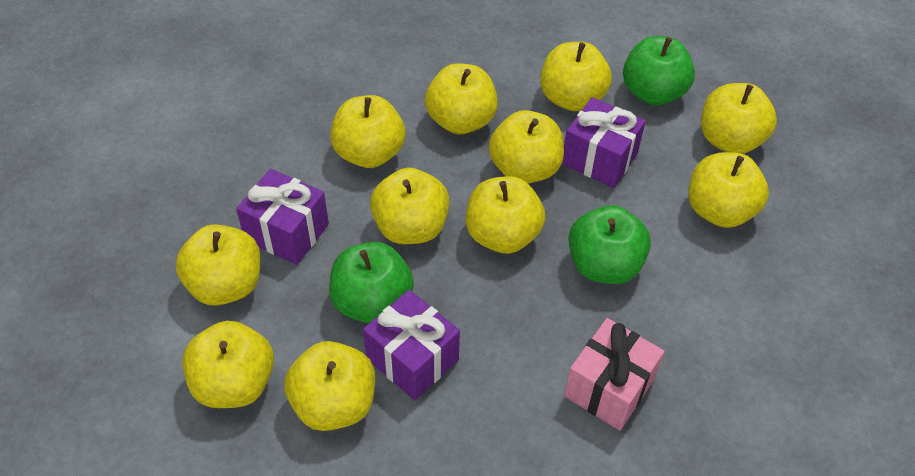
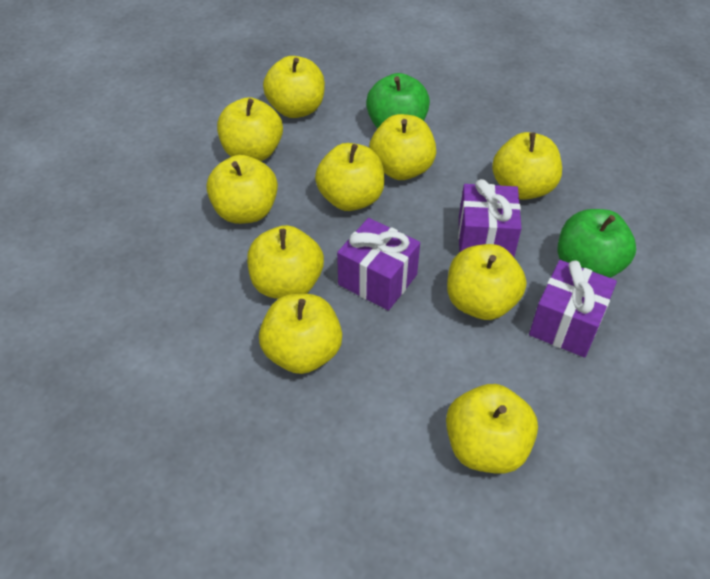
green apple: [329,242,414,323] [569,205,651,284] [623,36,695,105] = 3 -> [366,73,430,129] [558,209,636,278] = 2
pink gift: [564,318,665,430] = 1 -> none = 0
yellow apple: [175,224,261,306] [182,321,274,408] [284,341,375,431] [330,95,406,168] [370,168,450,244] [425,63,498,134] [466,176,546,254] [489,110,564,183] [540,42,612,111] [688,152,769,228] [701,83,777,154] = 11 -> [206,155,278,224] [217,97,283,161] [247,225,324,299] [259,294,342,374] [263,56,325,118] [315,143,385,211] [369,114,436,180] [446,384,538,474] [447,244,526,320] [492,132,562,200] = 10

